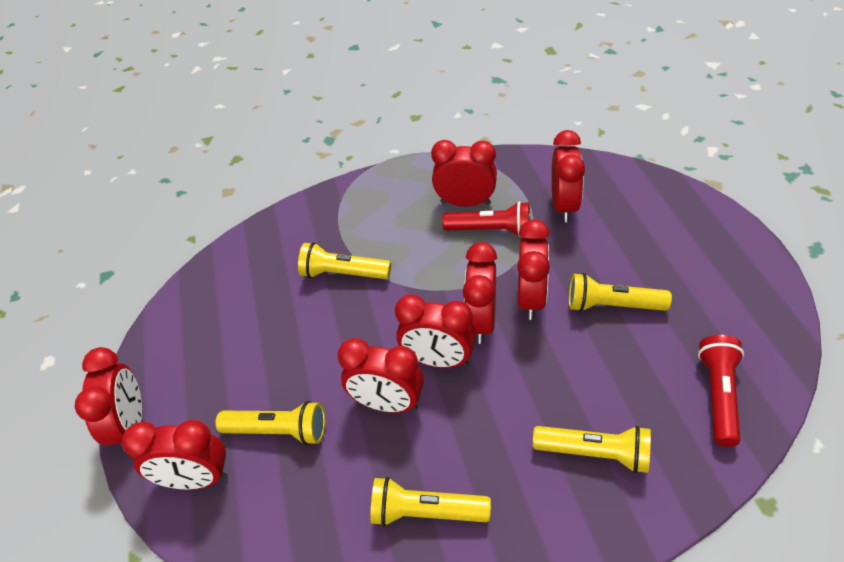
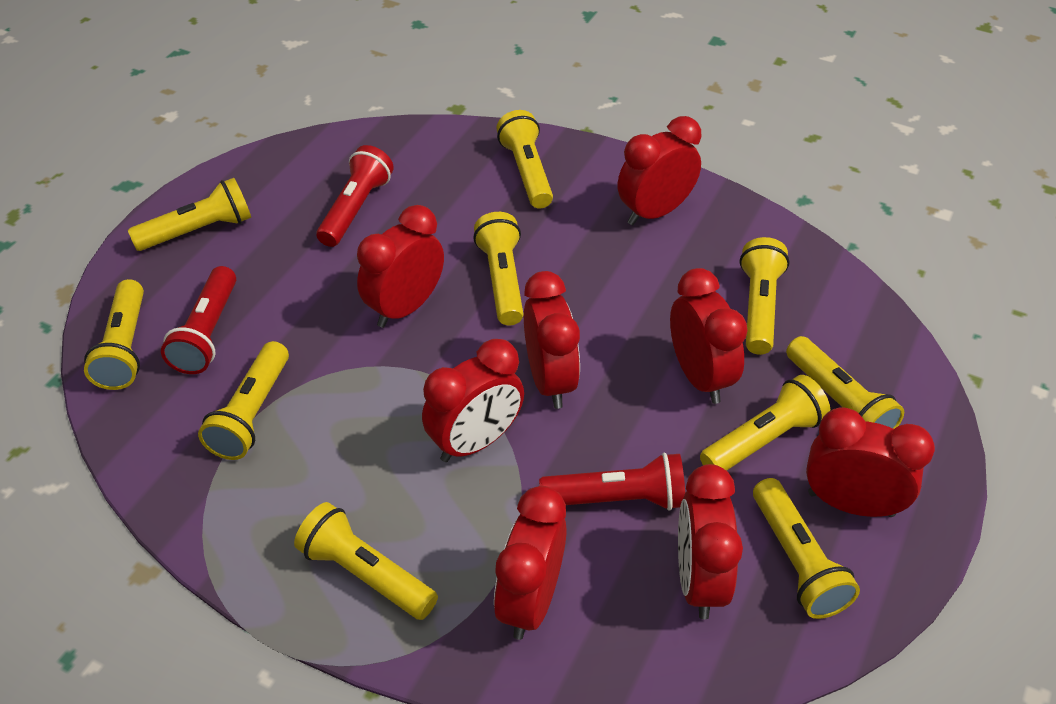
red flashlight: [442,201,530,237] [698,335,744,447] = 2 -> [161,266,236,374] [316,145,394,247] [539,453,685,511] = 3
yellow flashlight: [215,401,325,445] [298,242,391,279] [370,477,491,527] [533,426,651,473] [569,273,672,312] = 5 -> [84,279,144,390] [128,178,251,251] [198,341,289,460] [294,502,438,620] [473,212,524,325] [496,110,553,209] [700,375,830,470] [740,237,790,355] [753,478,860,619] [786,336,904,429] = 10

